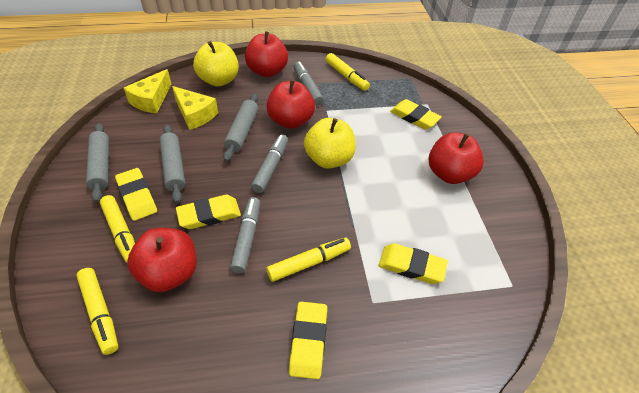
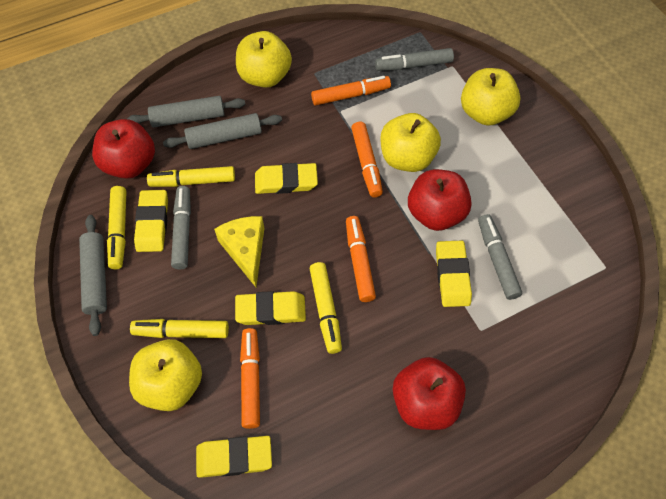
orange marker: none = 0 -> [240,328,260,429] [311,76,391,106] [346,216,376,302] [351,122,383,197] = 4
red apple: [127,228,196,292] [245,31,288,77] [266,80,315,129] [429,132,484,184] = 4 -> [92,119,155,179] [393,357,466,430] [408,169,472,231] = 3
yellow apple: [193,41,239,87] [304,118,356,169] = 2 -> [129,339,202,411] [236,31,292,88] [380,113,441,172] [461,68,521,126] = 4
yellow cheese: [123,69,171,114] [172,86,218,130] = 2 -> [214,216,265,287] = 1

